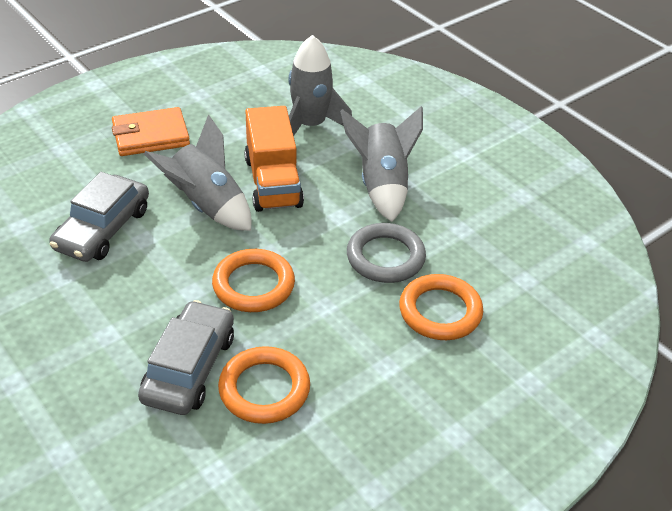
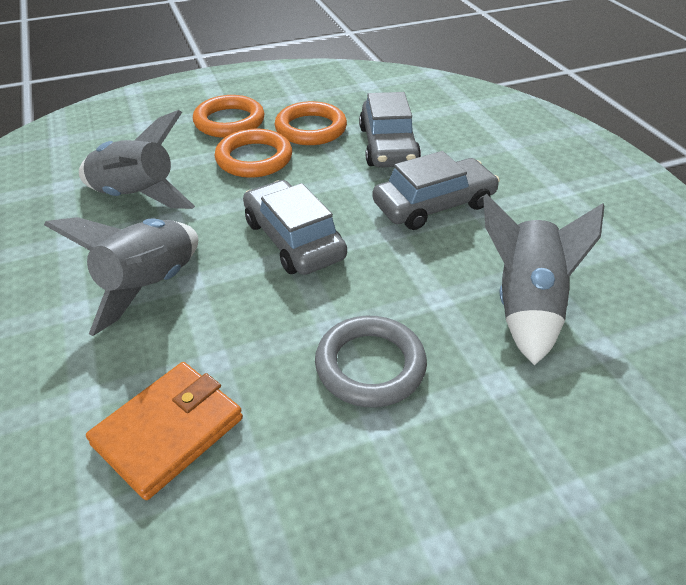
grey car: [49,172,149,262] [138,300,234,415] = 2 -> [243,180,347,275] [359,92,421,168] [372,151,500,230] = 3
orange truck: [244,106,304,212] = 1 -> none = 0

